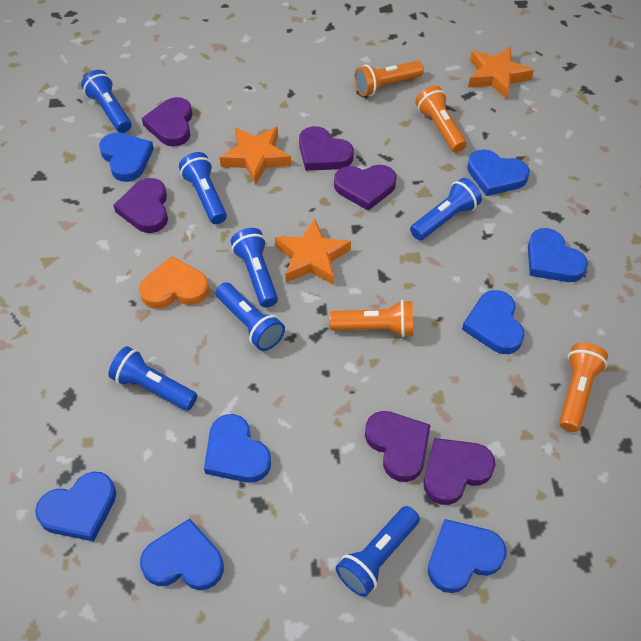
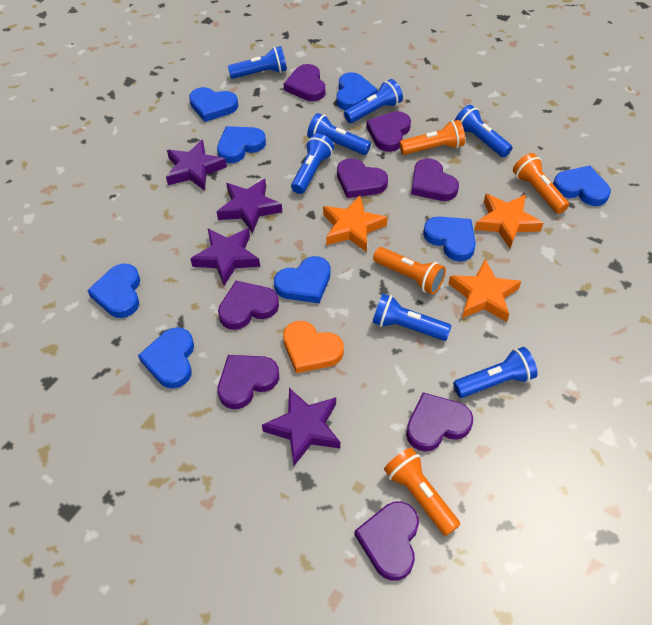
purple heart: [113,178,168,233] [142,97,192,147] [299,126,354,171] [334,165,397,211] [365,411,431,482] [424,438,495,505] = 6 -> [217,355,279,409] [218,281,279,330] [284,64,325,101] [337,158,388,198] [355,502,419,581] [366,111,411,152] [406,392,473,452] [411,159,459,201] = 8
purple star: none = 0 -> [166,140,227,191] [190,228,260,286] [217,179,282,234] [262,388,340,466] = 4

